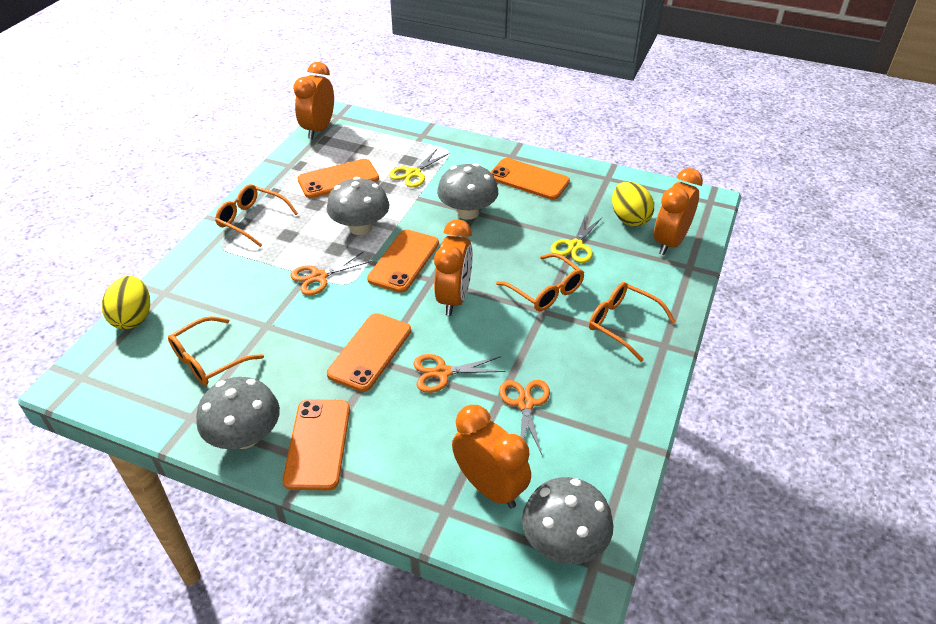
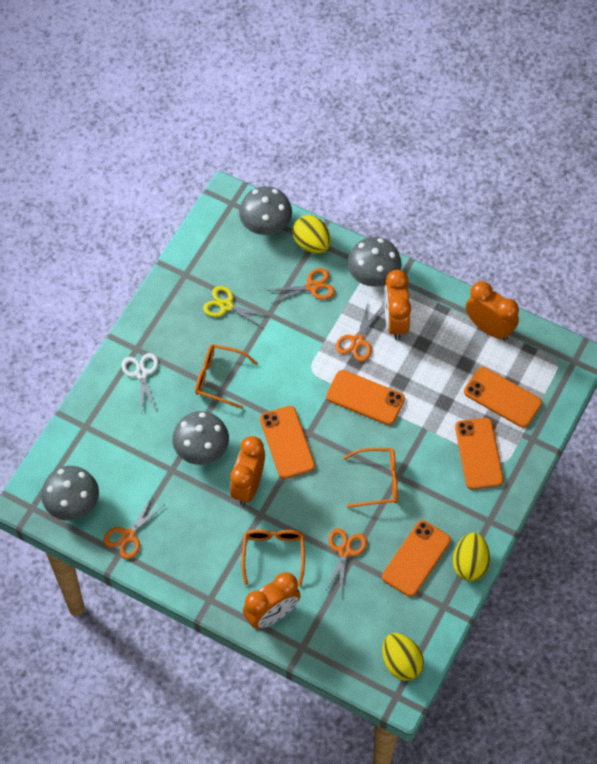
orange glasses: [168,316,264,385] [215,184,298,247] [496,253,585,311] [589,282,676,362] = 4 -> [195,344,258,409] [242,529,305,586] [343,448,398,508] = 3
orange scissors: [290,251,372,295] [413,354,505,393] [499,380,550,455] = 3 -> [104,497,164,559] [269,268,335,304] [325,528,367,594] [336,303,381,361] = 4
white scissors: none = 0 -> [121,353,158,415] = 1
yellow egg: [102,276,150,329] [612,181,654,226] = 2 -> [292,215,331,254] [382,633,424,681] [453,533,490,581] = 3
yellow scissors: [389,149,450,188] [551,214,602,263] = 2 -> [203,286,271,328] = 1

